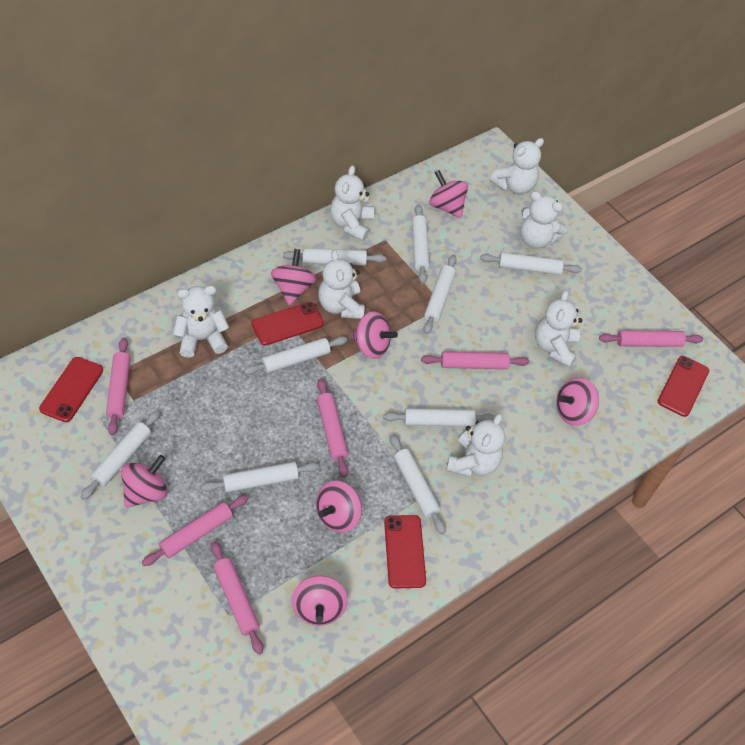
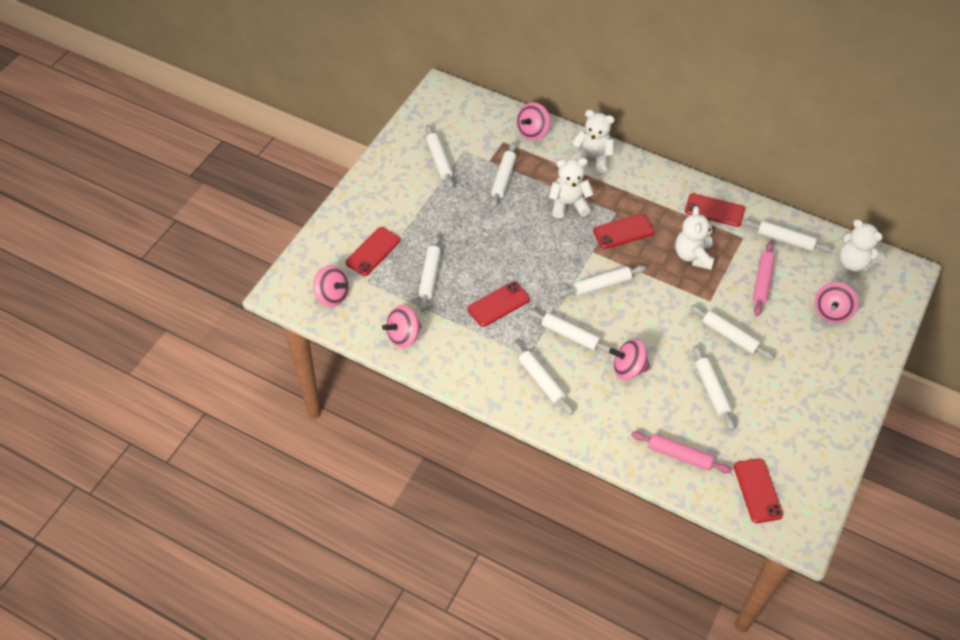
pink rolling pin: [106,338,130,435] [142,495,248,566] [211,541,263,654] [317,378,348,477] [421,352,529,369] [599,330,703,347] = 6 -> [631,431,732,473] [753,241,775,316] = 2
pink spinning top: [121,455,168,508] [271,249,317,306] [291,575,348,626] [316,481,362,533] [351,311,398,359] [429,170,468,218] [556,377,599,426] = 7 -> [313,265,349,307] [382,305,422,348] [516,102,550,140] [609,339,651,380] [815,282,858,323] = 5
red phone: [39,357,103,422] [252,302,324,346] [384,515,426,589] [658,356,709,417] = 4 -> [346,227,400,276] [468,281,530,327] [593,214,654,249] [685,193,745,227] [734,458,783,523] = 5
white teddy bear: [173,286,229,358] [318,250,365,319] [330,165,374,241] [446,413,505,476] [490,138,544,195] [520,191,567,249] [535,290,582,367] = 7 -> [549,158,594,218] [571,110,614,173] [675,206,715,270] [840,219,885,271] = 4

